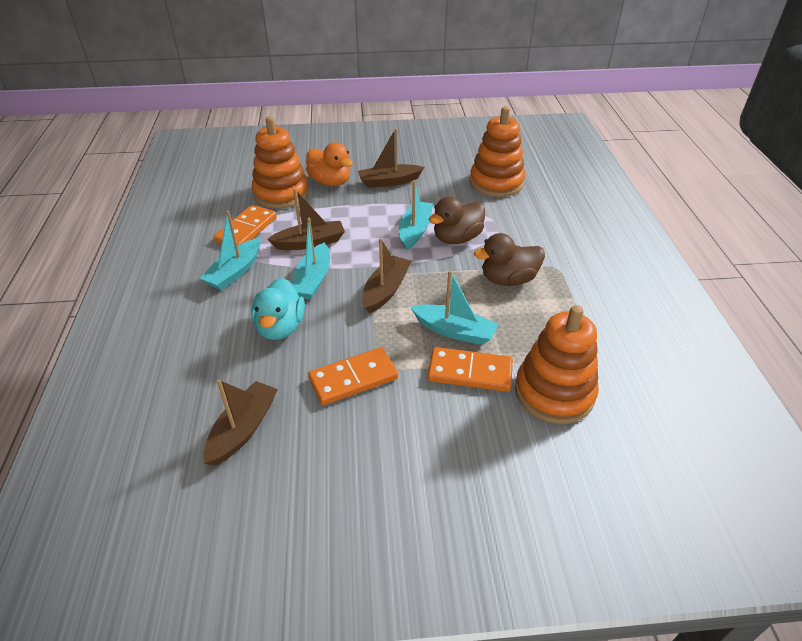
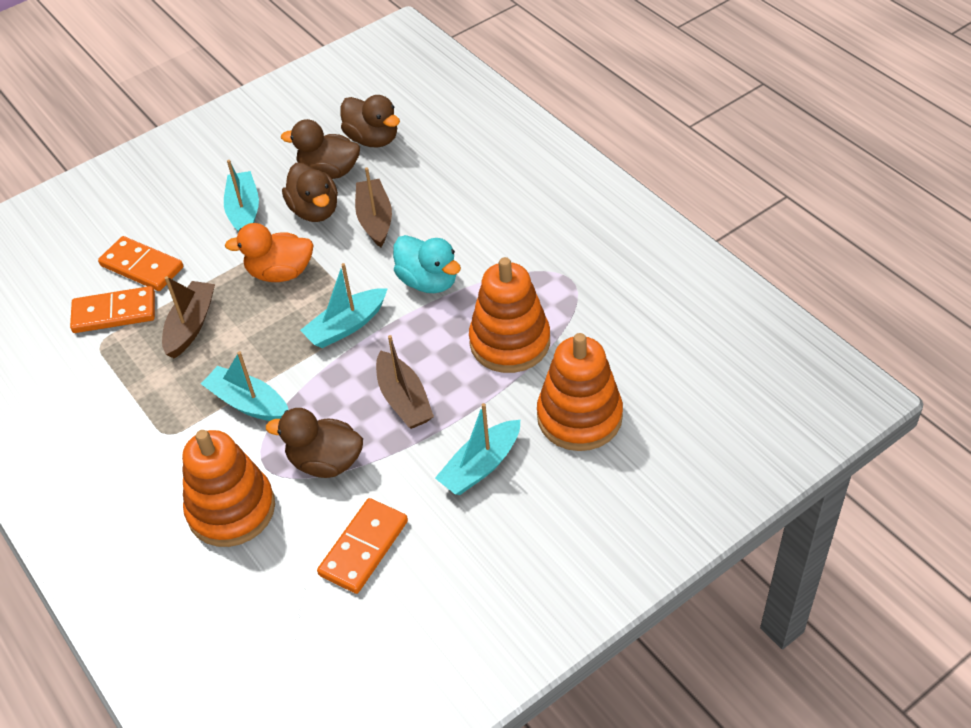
brown boat: [203,379,278,466] [267,188,345,250] [358,129,424,188] [362,238,411,313] = 4 -> [162,276,215,358] [355,168,392,247] [376,335,434,429] = 3
brown duck: [429,196,485,244] [474,233,545,286] = 2 -> [266,408,363,478] [281,119,360,179] [282,163,338,222] [340,95,400,147] = 4

